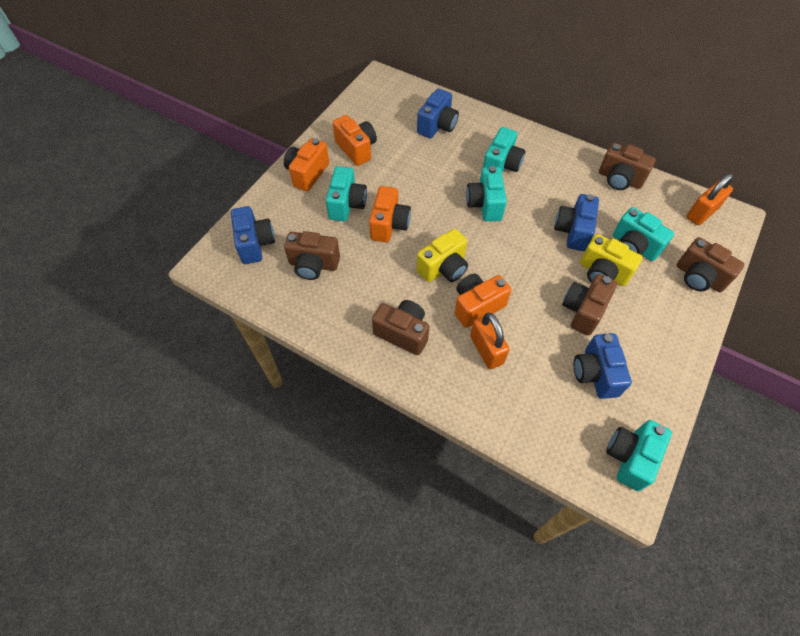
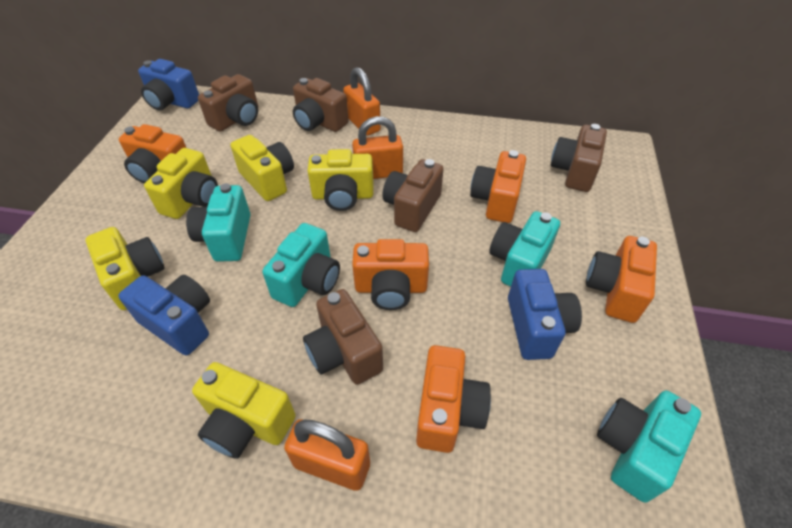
blue camera: [231,206,275,264] [417,88,459,138] [554,194,599,251] [574,333,632,399] = 4 -> [118,275,210,355] [138,59,199,110] [508,269,582,360] = 3
orange camera: [284,138,329,191] [333,115,377,166] [369,186,411,243] [455,274,511,328] = 4 -> [119,124,186,183] [352,239,429,310] [416,345,491,453] [470,150,526,223] [586,236,657,323] = 5
orange padlock: [470,313,510,369] [687,173,734,225] = 2 -> [284,419,370,491] [343,67,381,136] [352,116,403,179] = 3
turquoise camera: [326,166,367,221] [466,166,507,221] [483,127,525,172] [606,420,672,491] [613,207,674,261] = 5 -> [186,183,250,262] [262,223,340,307] [489,211,560,287] [597,391,701,502] = 4
yellow camera: [417,229,468,282] [580,234,643,286] = 2 -> [86,227,165,310] [144,148,218,219] [192,362,296,459] [230,135,294,201] [307,149,374,211] = 5

